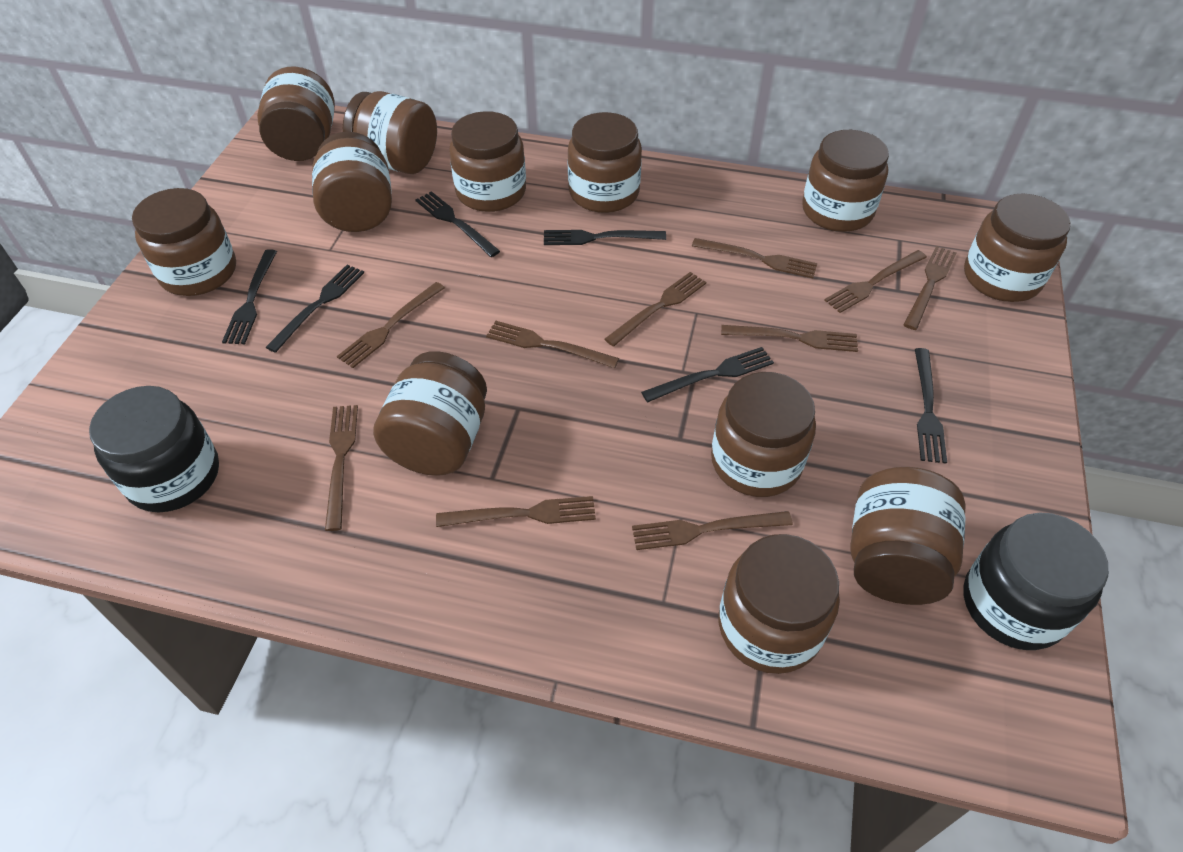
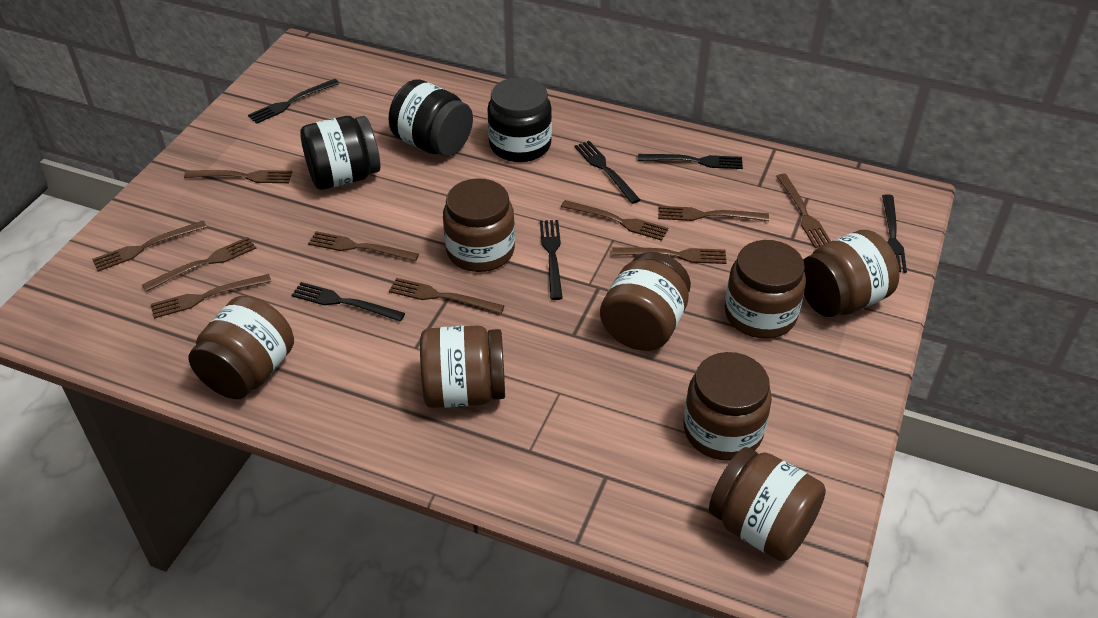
black jar: [89,386,219,512] [964,512,1109,650] = 2 -> [300,116,380,190] [389,79,473,156] [487,77,552,162] = 3
brown jar: [132,188,236,296] [257,66,335,161] [312,132,392,232] [343,91,437,174] [373,351,487,476] [449,111,526,212] [568,112,642,213] [711,372,816,497] [719,534,840,674] [802,130,889,232] [850,467,966,605] [964,194,1071,302] = 12 -> [189,296,294,399] [420,325,505,408] [443,178,515,272] [600,252,691,351] [684,352,772,461] [709,447,826,561] [725,240,806,339] [803,230,900,317] = 8

